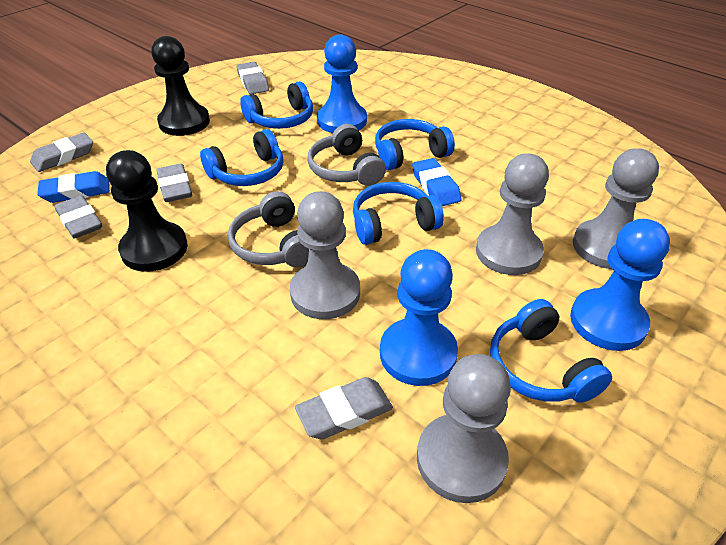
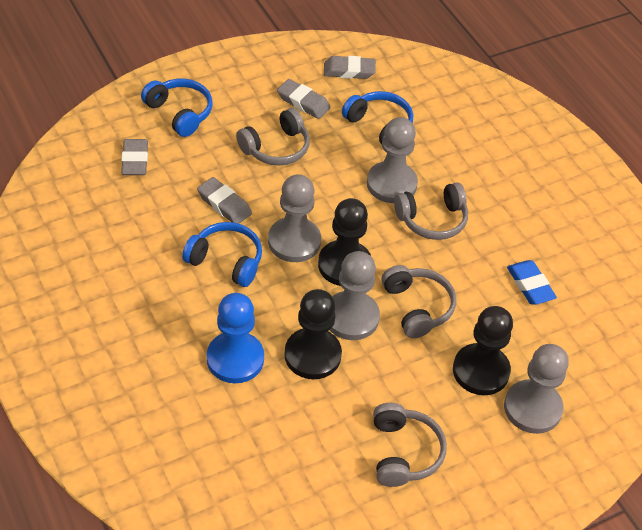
black pawn: [106,150,188,272] [151,36,210,136] = 2 -> [284,289,342,379] [318,198,371,286] [453,306,513,395] = 3
blue eraser: [37,171,110,203] [412,158,461,206] = 2 -> [507,260,557,305] = 1
blue headphones: [200,129,284,186] [240,82,313,129] [353,182,444,245] [375,119,455,170] [490,299,612,403] = 5 -> [141,79,212,137] [182,222,262,287] [342,91,413,144] = 3
blue pawn: [317,34,367,133] [380,249,458,386] [570,219,670,351] = 3 -> [207,293,264,383] = 1
grey eraser: [30,133,93,172] [55,195,102,239] [156,164,192,202] [236,62,269,94] [295,377,393,439] = 5 -> [121,139,148,175] [197,177,252,224] [277,79,331,119] [324,56,376,79] = 4
grey headphones: [228,191,309,267] [308,124,386,186] = 2 -> [236,108,310,166] [373,403,447,487] [381,265,456,338] [394,182,468,240] = 4

